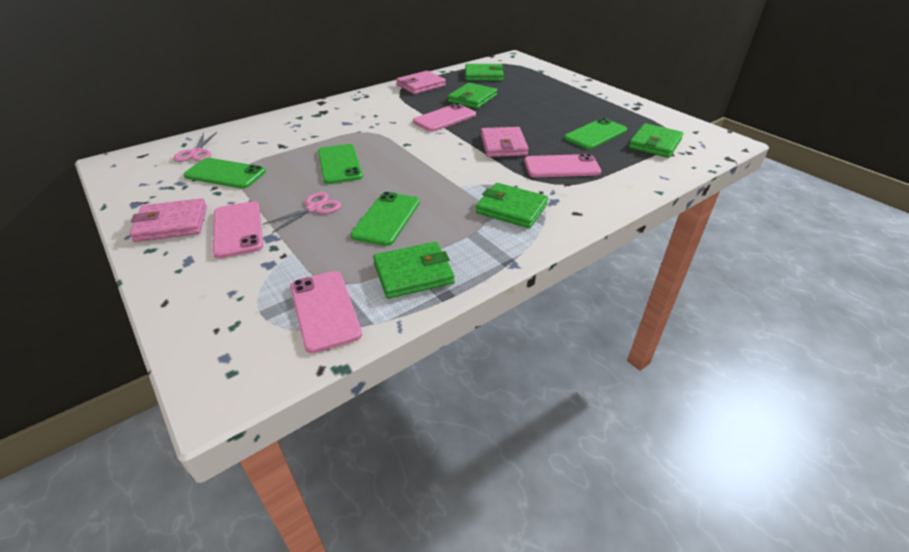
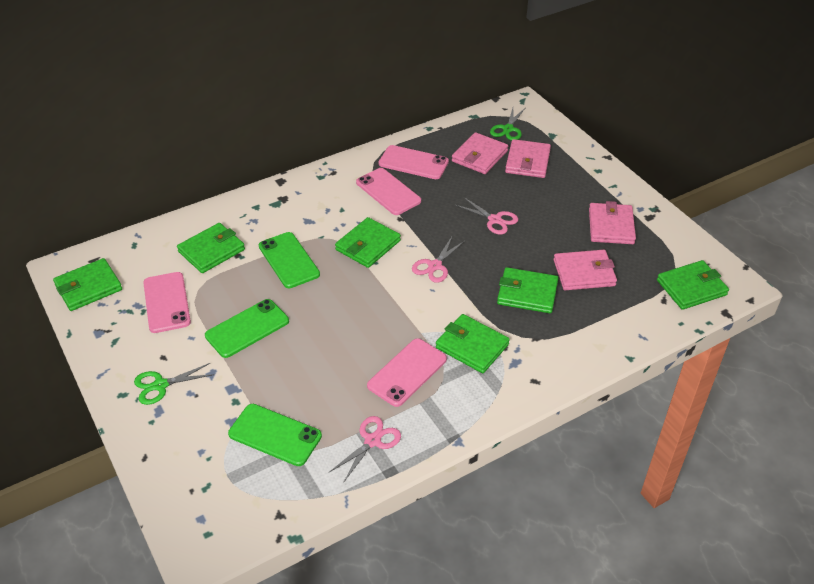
green phone: [184,158,266,189] [318,144,363,184] [350,192,420,246] [564,118,627,149] = 4 -> [205,299,289,358] [228,404,322,466] [259,232,320,288] = 3
green scissors: none = 0 -> [134,363,215,405] [490,108,525,140] = 2
green wallet: [373,242,455,299] [448,83,497,109] [465,64,504,81] [476,183,548,228] [629,123,684,158] = 5 -> [53,258,122,311] [177,223,245,273] [335,217,401,268] [436,314,510,373] [497,267,558,313] [657,260,729,310] = 6
pink scissors: [174,132,217,162] [263,192,341,233] = 2 -> [329,416,401,483] [412,237,465,283] [455,197,518,234] = 3
pink wallet: [129,198,207,242] [396,71,446,94] [481,127,529,157] = 3 -> [452,132,508,174] [505,139,551,178] [553,250,617,290] [589,201,636,244] = 4

